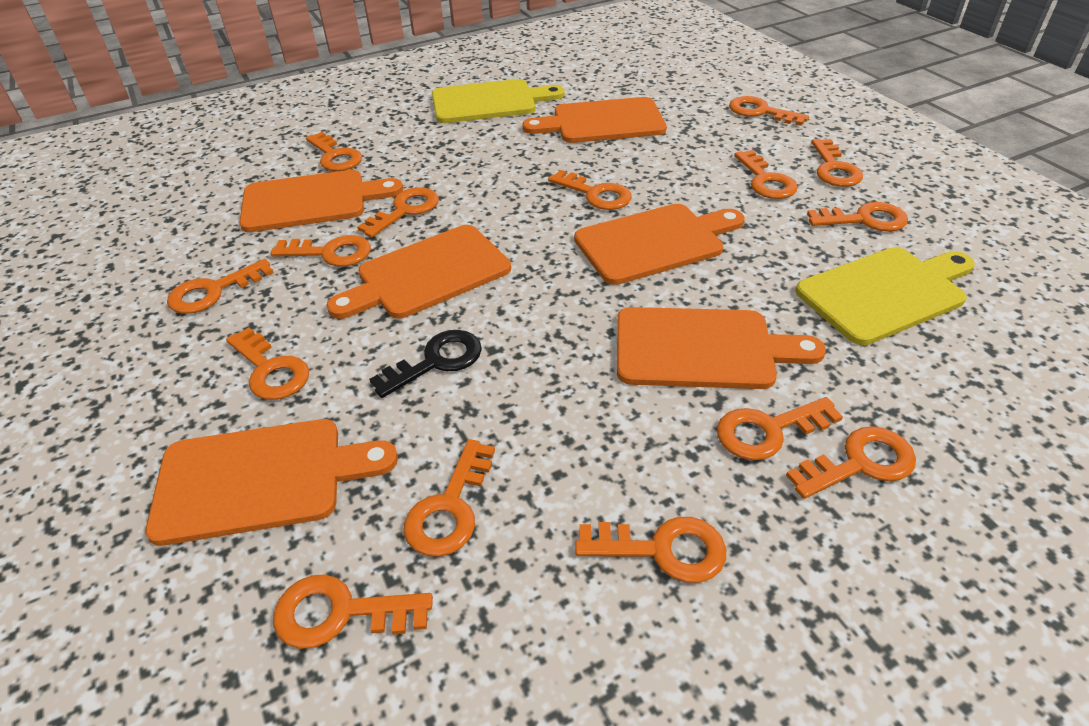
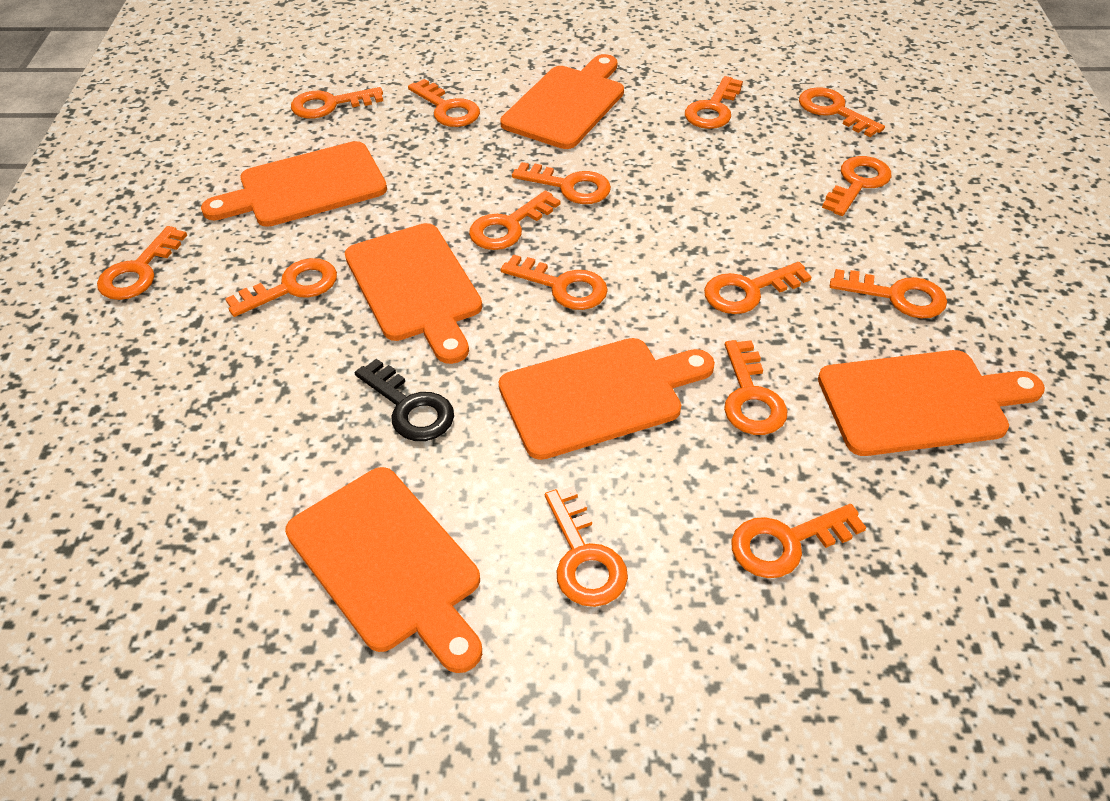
yellow cutting board: [432,79,564,123] [796,247,975,345] = 2 -> none = 0

